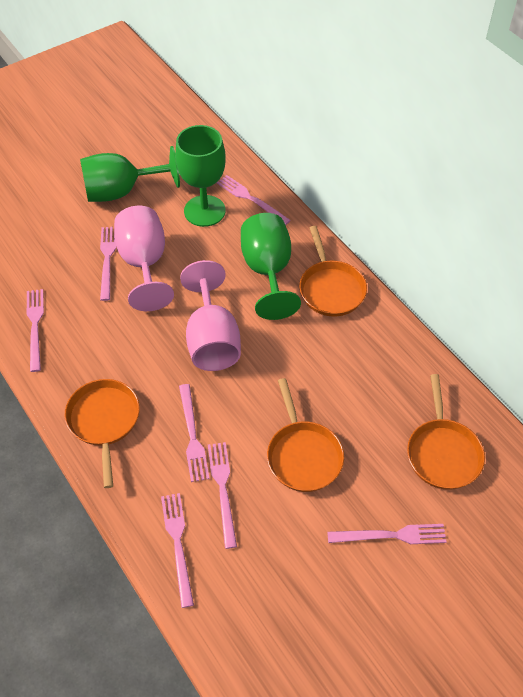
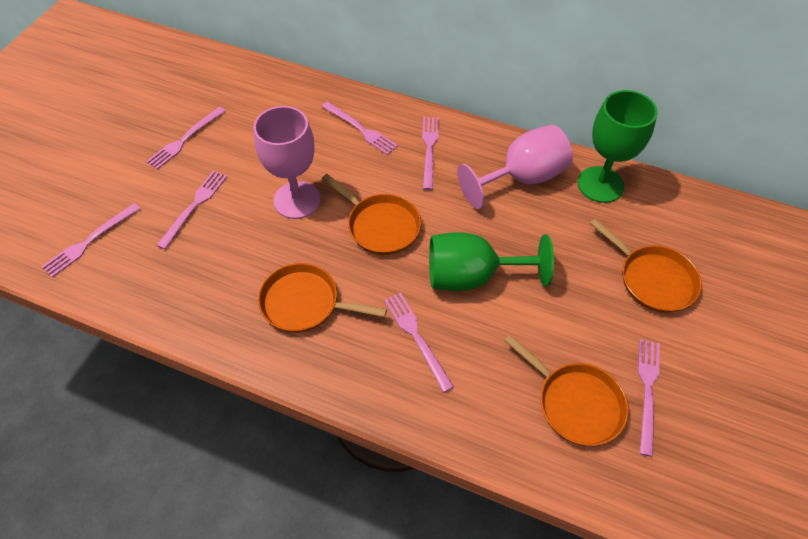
green goblet: [80,146,180,202] [175,125,226,227] [241,213,301,320] = 3 -> [429,232,554,291] [578,90,658,203] = 2

